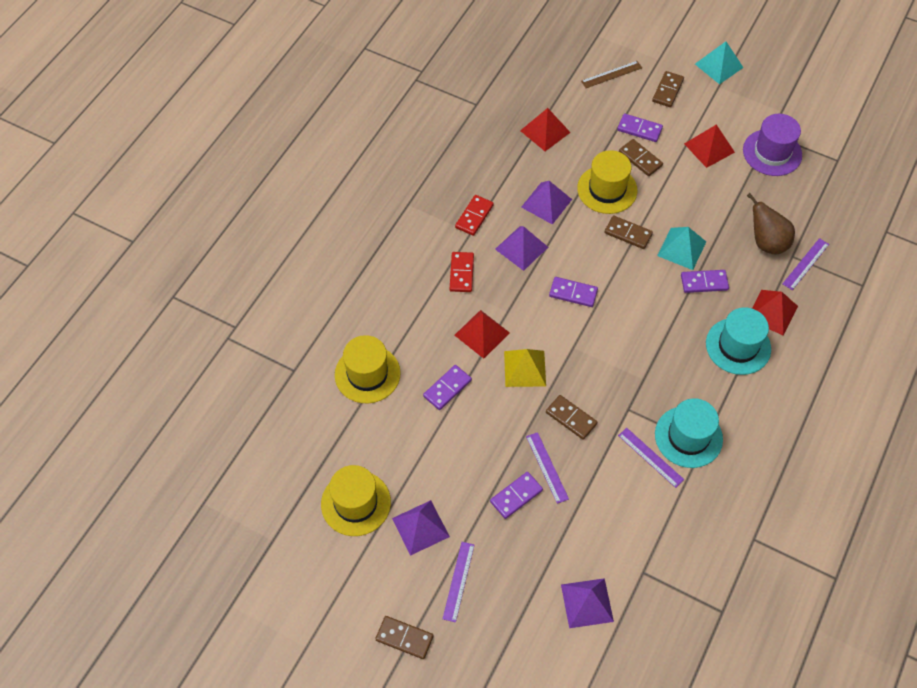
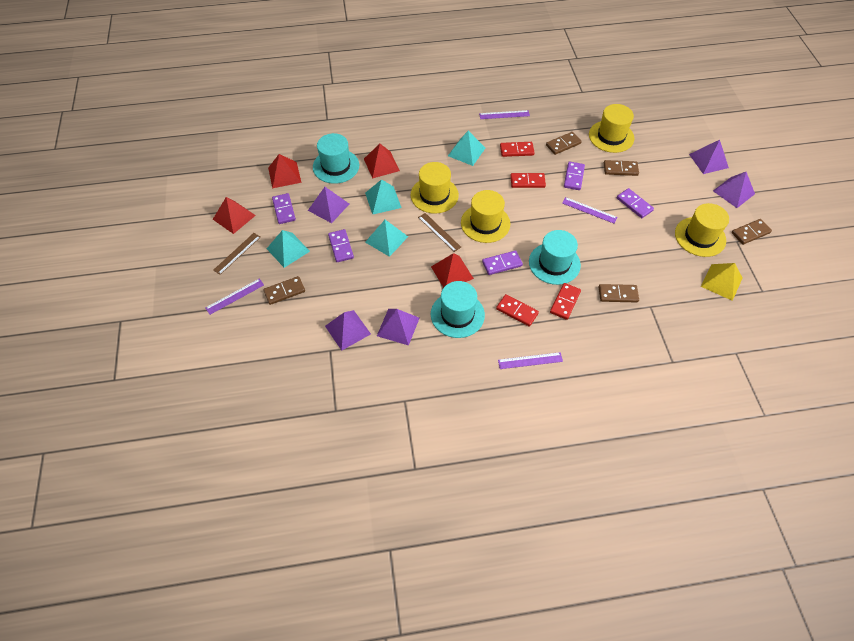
brown pear: [747,193,795,255] = 1 -> none = 0
brown ruler: [581,61,642,88] = 1 -> [213,233,261,275] [418,213,461,252] = 2
purple hat: [743,114,802,176] = 1 -> none = 0
purple pyramid: [392,500,450,556] [495,226,548,271] [521,181,572,225] [561,578,614,628] = 4 -> [308,187,349,223] [325,310,371,351] [377,309,420,346] [689,140,729,174] [713,172,755,208] = 5
red domino: [450,252,474,292] [455,195,494,236] = 2 -> [496,294,539,326] [500,142,535,157] [510,173,546,188] [550,283,581,320] = 4
turquoise hat: [655,398,723,468] [706,307,771,375] = 2 -> [313,133,359,184] [431,281,485,338] [529,230,581,285] = 3
turquoise pyramid: [657,227,706,270] [695,41,744,84] = 2 -> [267,230,310,268] [365,179,401,214] [365,220,408,257] [448,131,485,166] = 4
yellow hat: [321,465,391,536] [335,335,401,403] [577,150,637,214] = 3 -> [411,162,459,214] [461,190,510,243] [589,104,634,153] [675,203,729,257] = 4

